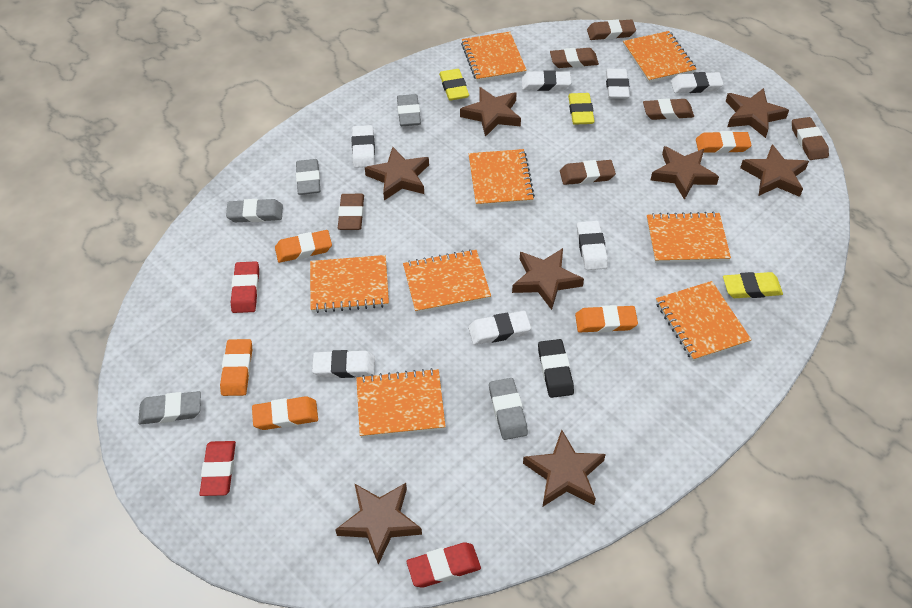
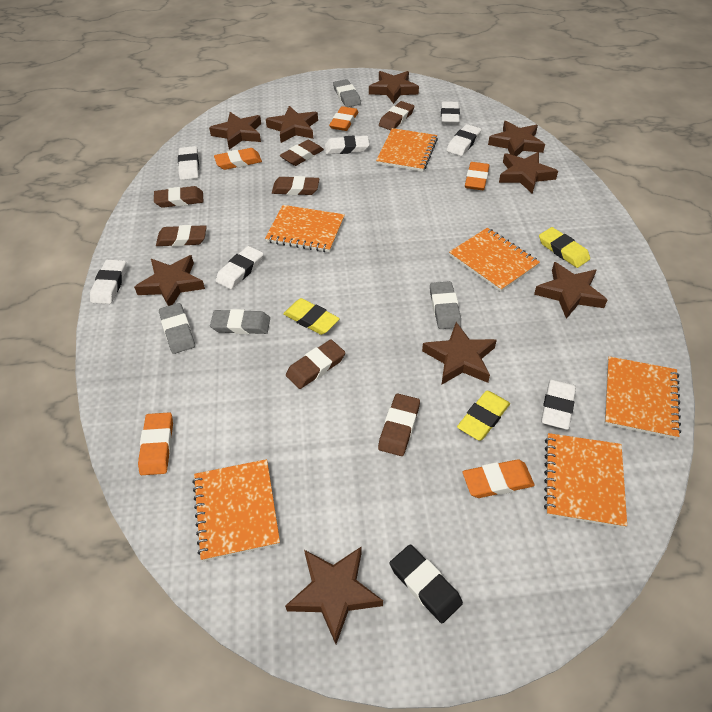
brown eraser: [338,194,364,230] [550,48,599,68] [560,160,616,185] [587,19,636,40] [643,98,694,120] [792,117,829,160] = 6 -> [154,186,203,208] [156,225,207,247] [272,176,319,195] [279,140,324,166] [286,339,345,389] [378,393,420,456] [379,101,414,130] = 7
brown star: [335,483,422,565] [365,147,429,201] [460,87,521,137] [512,248,584,310] [523,430,606,506] [651,146,719,200] [726,88,789,138] [740,144,809,197] = 8 -> [134,255,205,306] [209,112,261,150] [266,106,318,143] [285,547,383,644] [369,71,419,104] [422,322,497,385] [488,121,545,156] [499,152,558,194] [534,262,607,319] = 9
grey eraser: [138,391,201,425] [226,199,283,222] [296,159,320,195] [397,94,421,126] [489,378,528,440] = 5 -> [159,303,195,354] [210,309,270,334] [333,79,361,107] [430,281,461,329] = 4
orange notebook: [310,255,389,313] [356,368,446,438] [403,249,491,313] [461,32,527,82] [469,149,535,207] [623,31,696,83] [647,212,731,263] [656,281,752,361] = 8 -> [192,459,280,561] [265,205,345,252] [376,128,438,172] [449,228,540,292] [544,433,627,528] [605,356,681,439] = 6
red eraser: [200,441,236,496] [231,261,259,313] [407,542,481,588] = 3 -> none = 0

